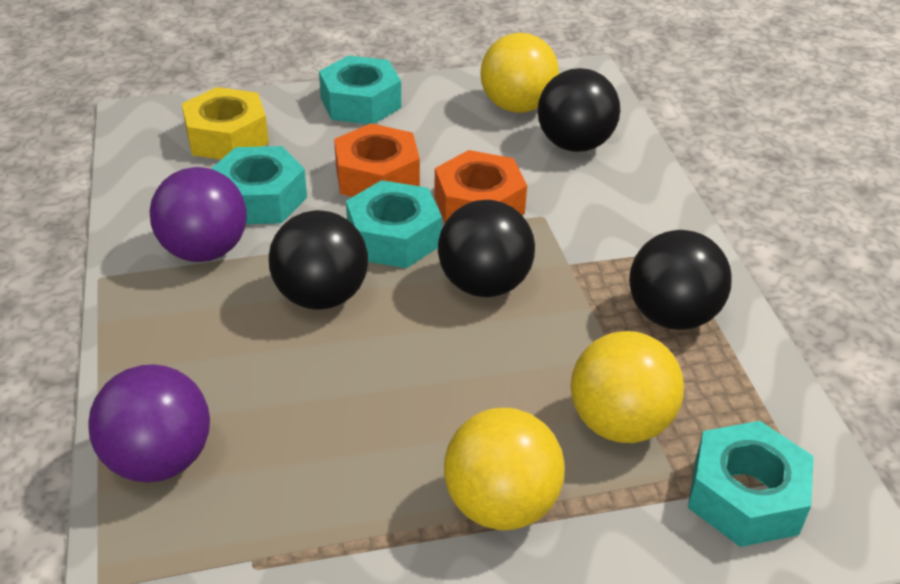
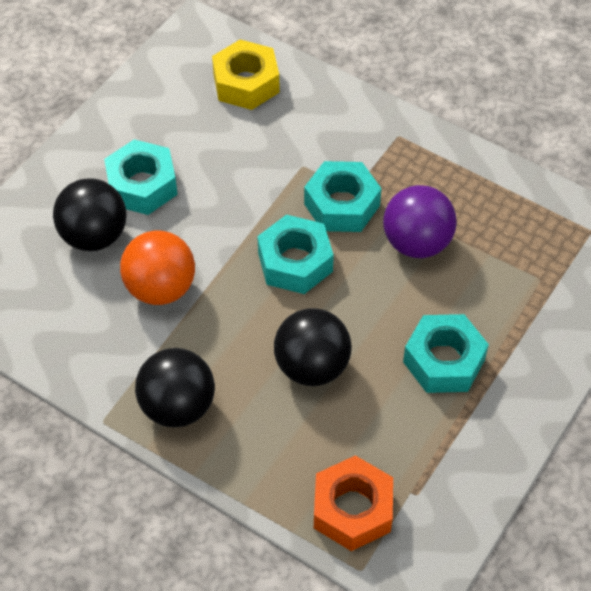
black ball: [269,210,368,310] [438,200,535,297] [538,68,620,152] [629,230,732,330] = 4 -> [53,178,127,251] [135,348,215,427] [274,308,352,386] = 3
orange ball: none = 0 -> [120,230,195,305] = 1
orange nut: [334,123,420,197] [434,150,527,223] = 2 -> [314,455,393,551] = 1
purple ball: [88,364,210,483] [150,167,247,262] = 2 -> [383,185,457,258] = 1
yellow ball: [444,408,565,530] [480,33,559,113] [571,331,684,443] = 3 -> none = 0

